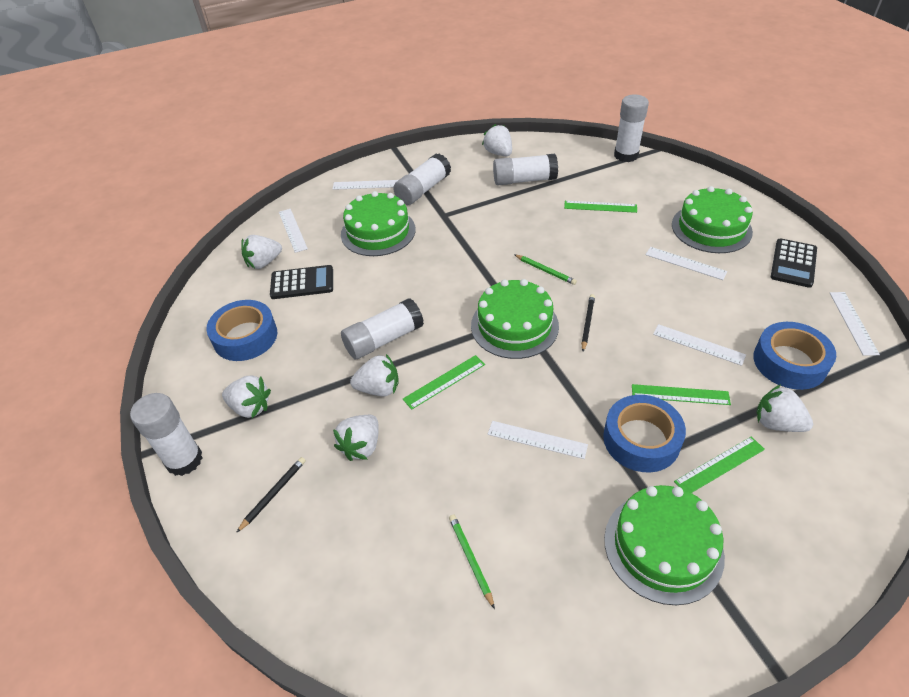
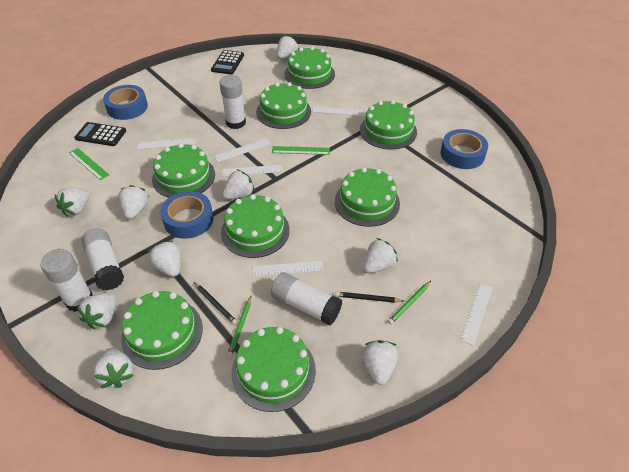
green cake: [341,191,416,256] [471,279,559,359] [604,485,725,605] [672,186,753,253] = 4 -> [121,291,203,370] [152,143,215,198] [221,194,290,258] [231,327,316,412] [256,82,311,129] [284,46,335,89] [335,167,400,227] [360,100,417,150] = 8
green ruler: [403,355,485,410] [564,201,637,213] [632,384,731,405] [674,436,765,493] = 4 -> [69,148,109,180] [272,146,330,155] = 2
white glue stick: [130,393,203,476] [341,298,424,359] [393,153,451,205] [493,154,558,185] [614,94,649,162] = 5 -> [41,249,93,312] [81,228,124,290] [219,75,246,129] [271,272,342,325] = 4
white strawberry: [222,376,271,418] [241,235,282,269] [333,415,379,461] [350,354,398,396] [482,124,512,156] [757,384,813,432] = 6 -> [55,188,90,217] [77,292,116,329] [93,348,134,388] [118,185,149,219] [148,240,181,277] [222,169,255,199] [277,35,299,59] [362,340,398,385] [363,238,398,273] = 9

